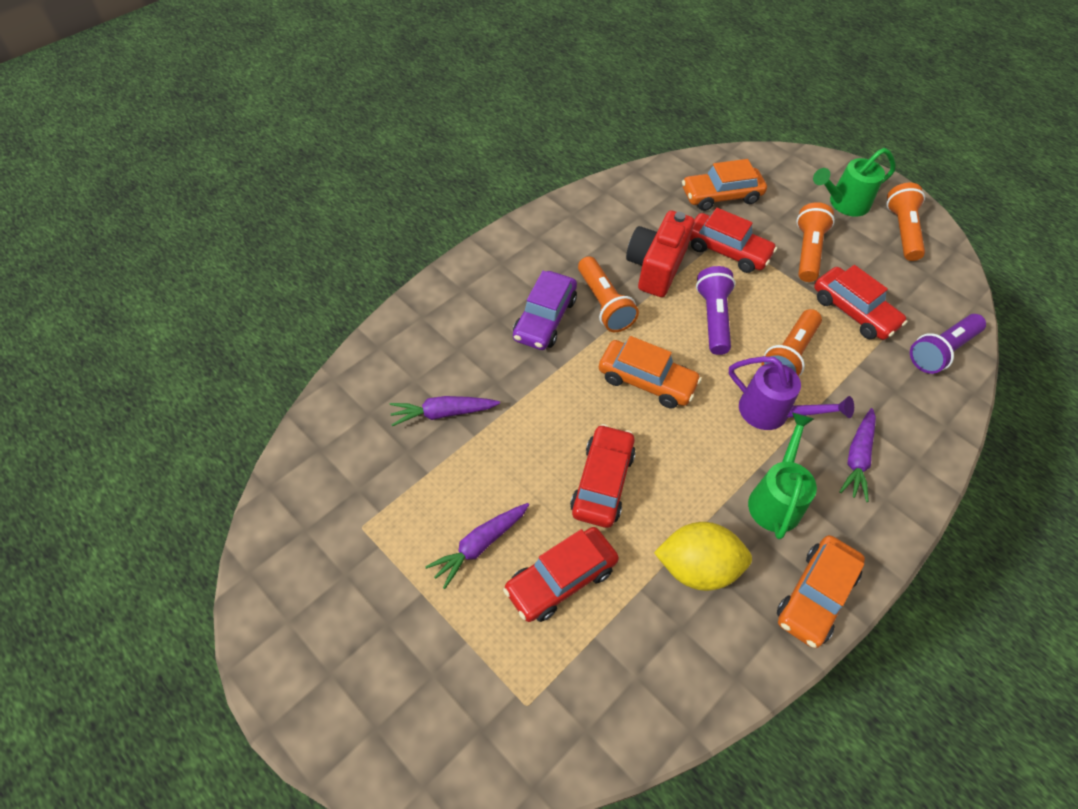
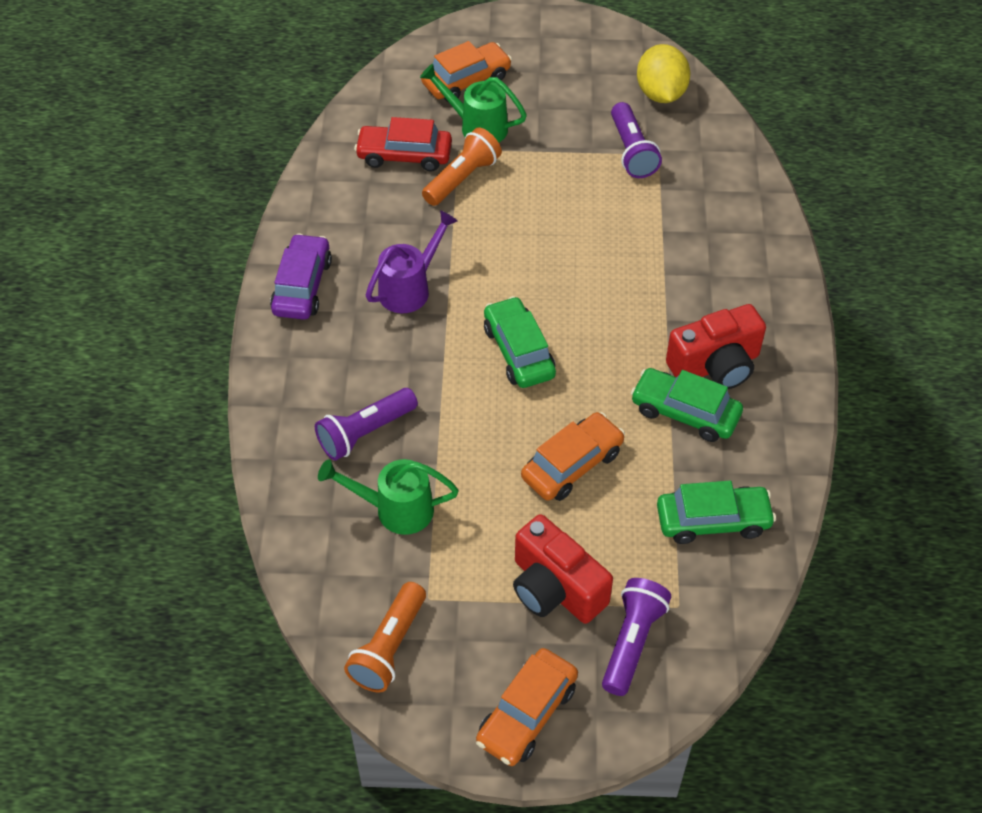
green car: none = 0 -> [484,296,556,388] [631,368,743,442] [657,481,776,544] = 3
orange flashlight: [578,256,639,332] [761,309,822,377] [796,202,835,282] [887,183,925,261] = 4 -> [344,582,426,693] [422,127,502,206] = 2
purple carrot: [390,396,500,426] [425,503,529,589] [839,408,876,502] = 3 -> none = 0
purple flashlight: [696,266,736,355] [910,314,986,374] = 2 -> [315,388,418,461] [602,578,671,696] [611,102,662,178] = 3
red camera: [626,210,694,297] = 1 -> [513,514,613,624] [666,304,766,390] = 2
red car: [503,527,619,622] [570,424,636,528] [690,208,777,273] [814,265,907,340] = 4 -> [354,117,452,172] = 1

